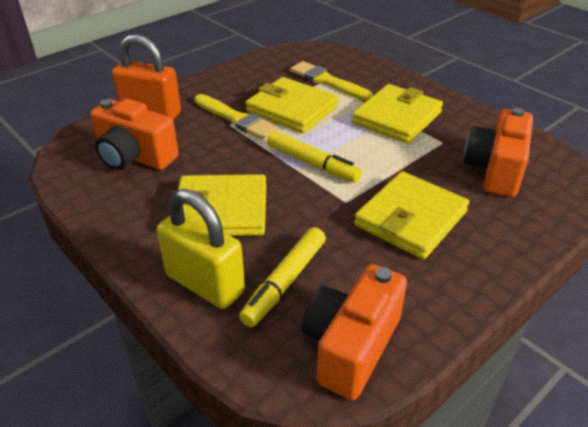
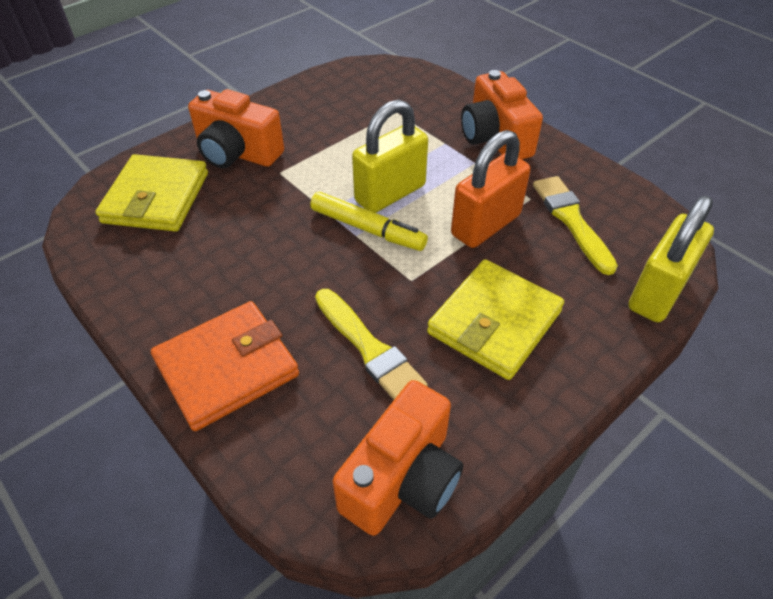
orange wallet: none = 0 -> [151,301,299,431] = 1
yellow marker: [239,227,326,327] [267,131,362,182] = 2 -> [310,192,428,251] = 1
yellow padlock: [156,189,245,309] = 1 -> [352,99,428,213] [629,196,714,323] = 2
yellow wallet: [173,174,266,236] [246,77,338,133] [352,84,443,144] [354,171,469,259] = 4 -> [95,154,208,232] [427,259,564,380] = 2

